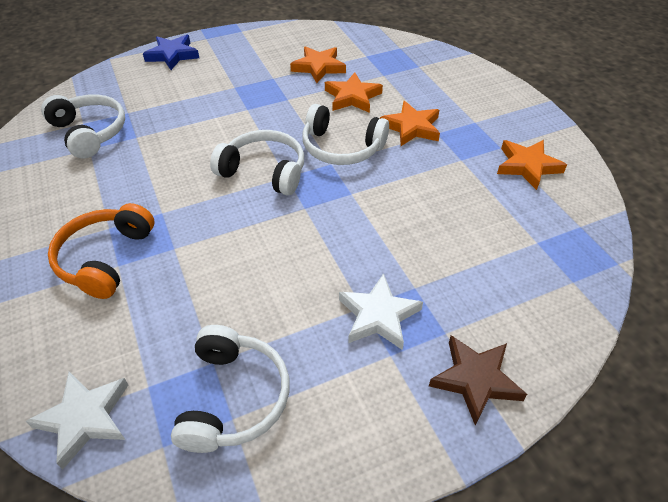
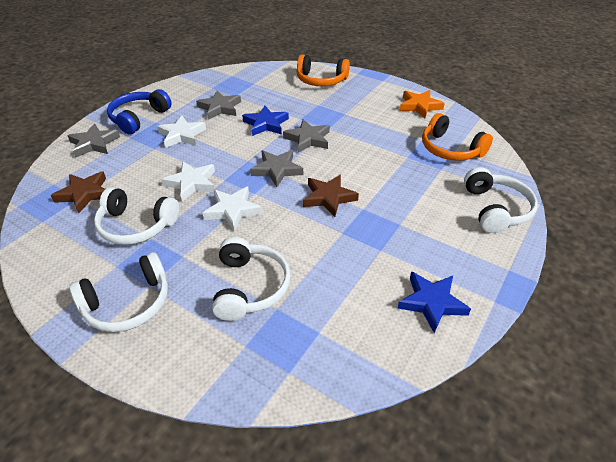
blue headphones: none = 0 -> [107,89,172,134] = 1
blue star: [143,35,199,70] = 1 -> [242,106,289,136] [397,271,471,333] = 2
brown star: [429,335,527,425] = 1 -> [51,172,106,213] [303,175,359,217] = 2
grey star: none = 0 -> [67,123,120,157] [196,91,241,120] [250,150,303,187] [283,119,330,153] = 4
orange headphones: [48,203,154,299] = 1 -> [296,55,350,86] [422,113,493,161] = 2
orange star: [290,46,346,83] [325,72,383,113] [380,101,440,146] [497,140,567,190] = 4 -> [400,90,445,118] = 1
white star: [25,372,128,470] [339,273,423,350] = 2 -> [157,116,206,148] [161,162,215,201] [203,187,262,231] = 3

